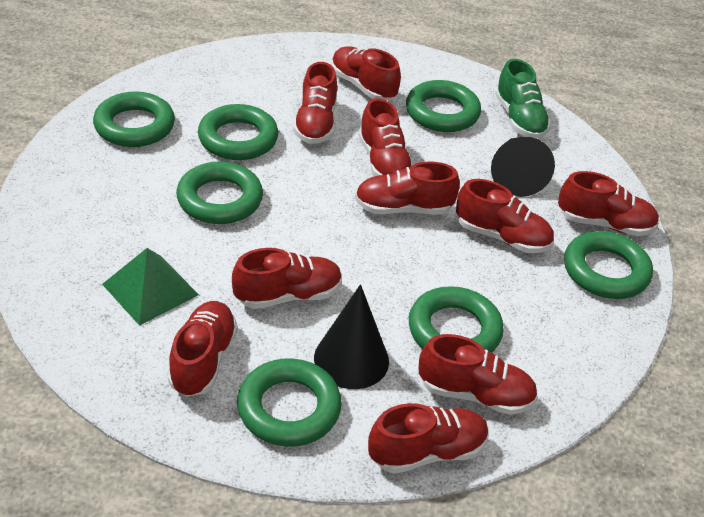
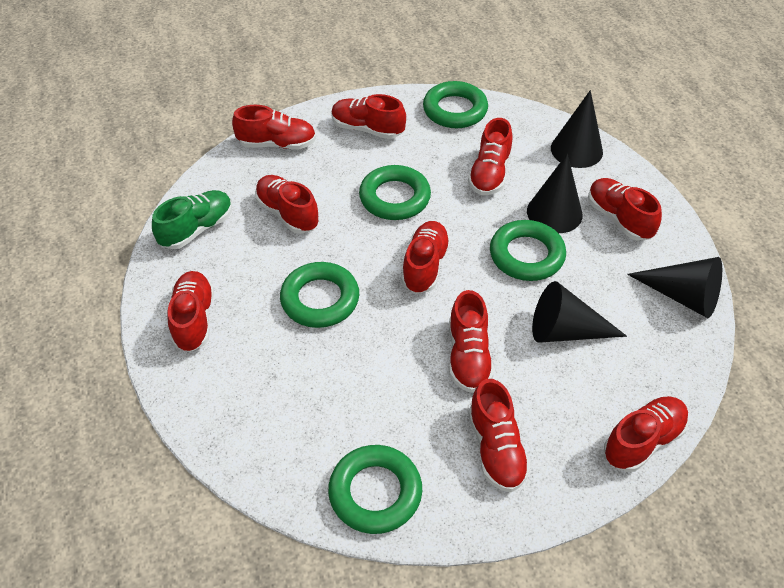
black cone: [314,284,389,389] [491,137,555,197] = 2 -> [527,153,583,233] [532,281,627,343] [551,90,603,168] [627,257,722,318] = 4
green pyramid: [102,248,199,326] = 1 -> none = 0
green ring: [93,92,175,147] [176,161,263,224] [198,104,278,160] [237,359,342,447] [406,80,481,132] [409,286,504,353] [564,231,653,299] = 7 -> [280,262,359,328] [328,445,422,534] [359,165,431,220] [423,81,488,128] [490,220,566,281] = 5

